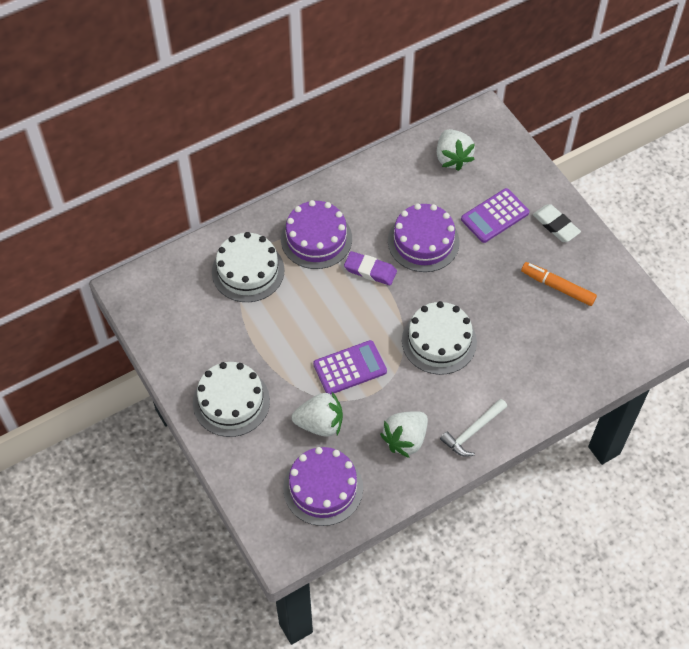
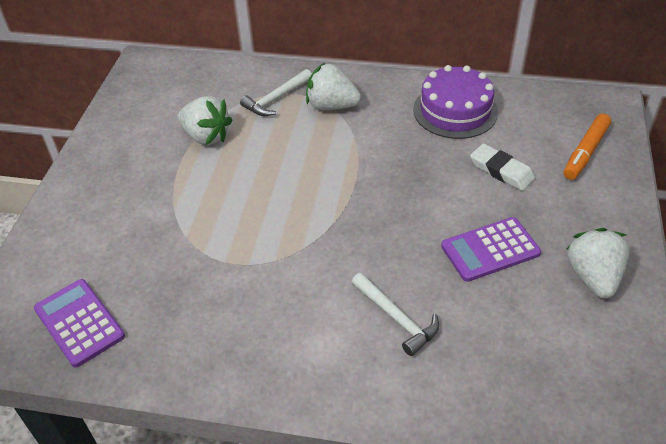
purple cake: [281,200,352,269] [283,447,363,526] [388,204,460,272] = 3 -> [413,65,498,139] = 1
purple eraser: [344,251,397,285] = 1 -> none = 0
white cake: [193,362,270,437] [212,232,284,302] [402,301,477,375] = 3 -> none = 0
white hammer: [440,398,507,457] = 1 -> [240,69,312,116] [351,273,439,356] = 2

